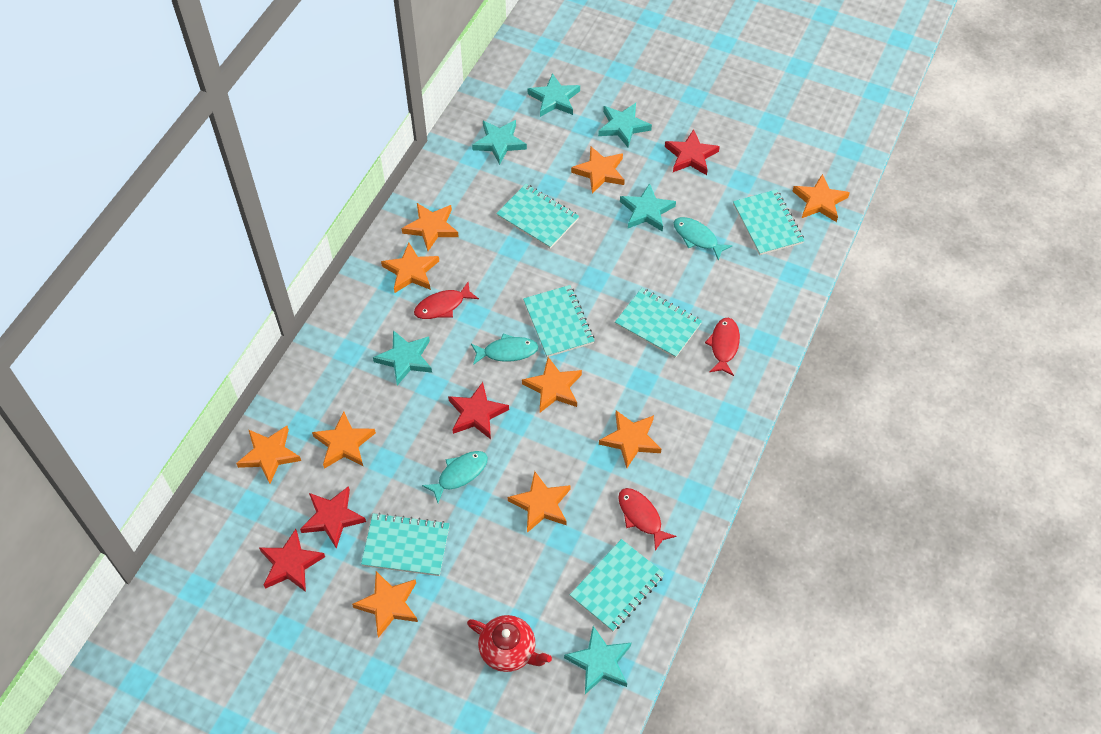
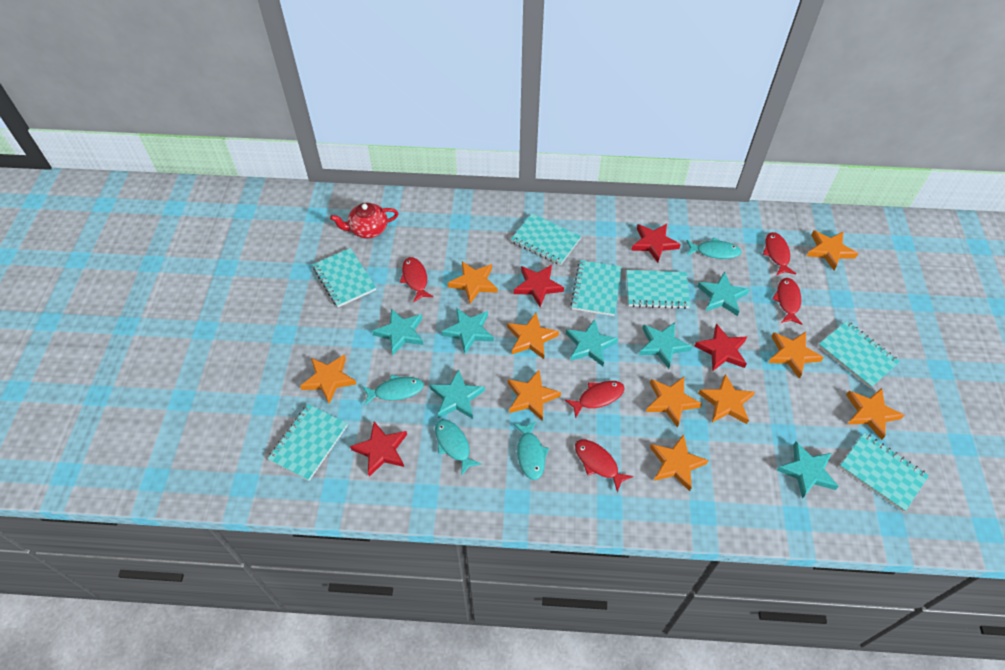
red fish: [414,282,479,319] [618,488,676,551] [705,318,740,376] = 3 -> [400,257,433,302] [565,381,625,418] [575,439,633,492] [763,232,796,275] [772,278,803,325] = 5
turquoise fish: [422,451,488,503] [471,333,538,365] [673,217,732,260] = 3 -> [362,374,424,405] [435,419,482,476] [514,421,549,480] [686,237,742,259] = 4
turquoise notebook: [361,513,450,576] [496,184,579,249] [523,285,595,357] [570,539,665,632] [615,288,702,358] [733,189,805,255] = 6 -> [268,404,348,481] [312,248,376,307] [511,214,581,265] [570,260,622,316] [626,270,691,309] [818,321,900,388] [839,432,929,512] = 7
turquoise star: [373,330,432,385] [472,120,527,165] [528,73,580,117] [564,626,631,694] [598,103,652,147] [620,183,676,232] = 6 -> [373,309,424,355] [430,369,485,419] [442,308,494,354] [566,319,618,366] [639,322,692,369] [697,272,750,316] [777,442,839,499] = 7

